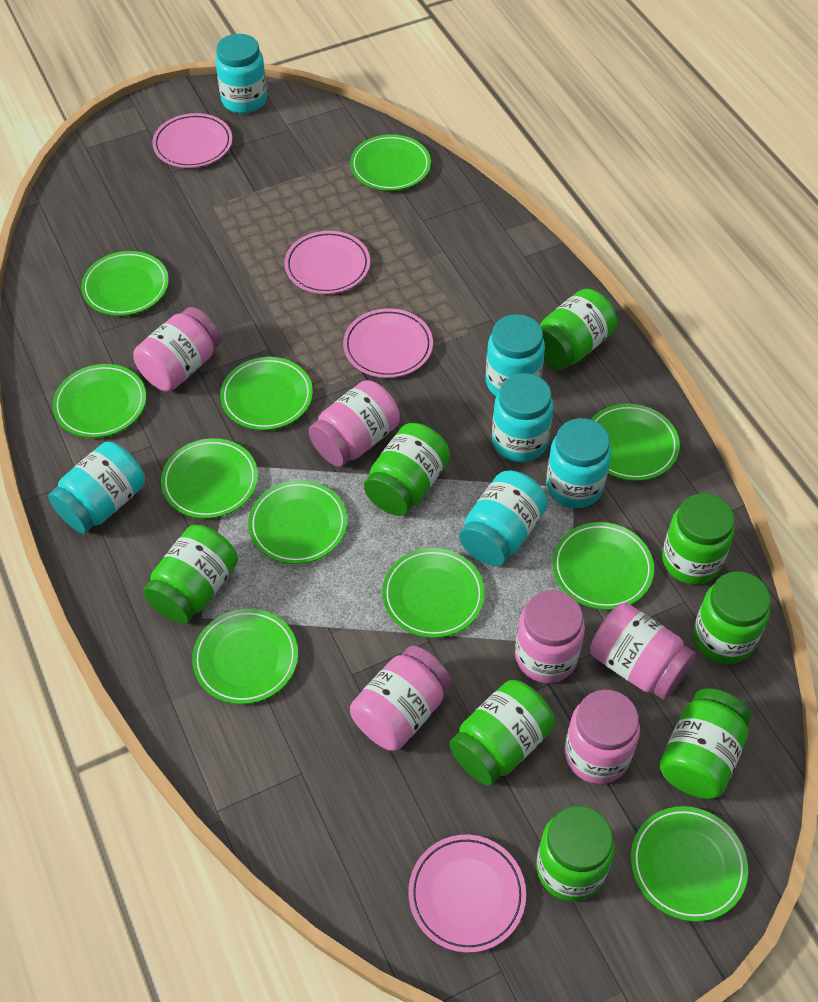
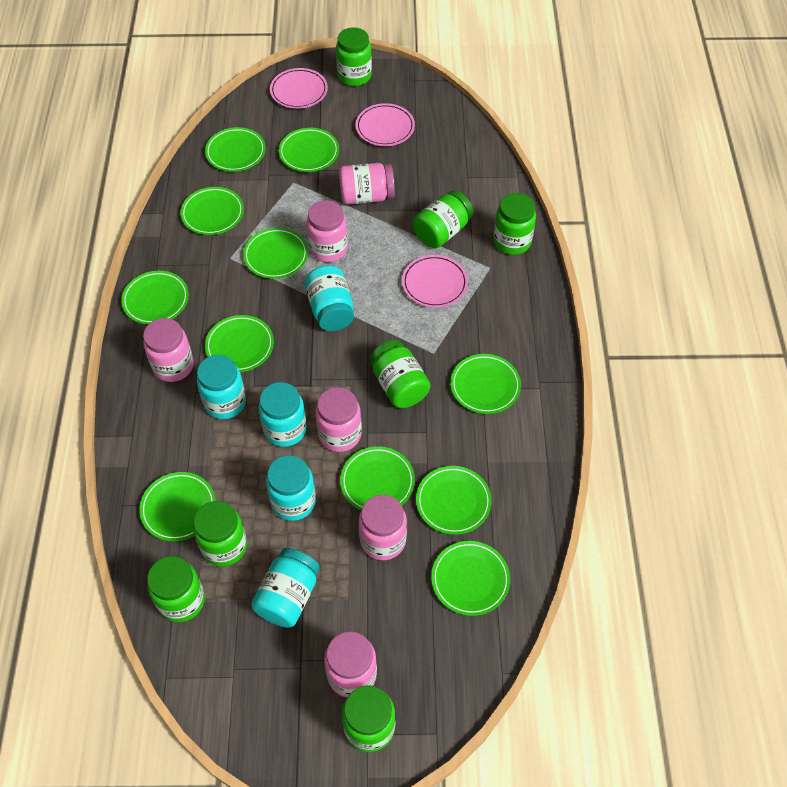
green jar: [143,525,238,624] [364,423,450,516] [449,680,555,785] [536,806,615,901] [540,289,617,370] [659,688,751,799] [662,493,735,585] [693,571,771,664] = 8 -> [147,556,205,622] [193,501,247,567] [336,27,372,86] [342,685,395,752] [370,340,430,408] [413,190,473,248] [493,193,536,255] = 7
pink plate: [152,113,232,168] [284,231,370,294] [343,308,433,378] [408,835,526,953] = 4 -> [270,68,328,109] [356,103,415,146] [402,255,468,308] = 3
turquoise jar: [48,442,145,533] [215,34,267,114] [459,471,548,566] [486,314,545,397] [492,373,553,462] [546,418,611,508] = 6 -> [197,355,246,419] [251,548,319,628] [259,382,307,447] [266,455,316,521] [305,265,354,331] = 5

